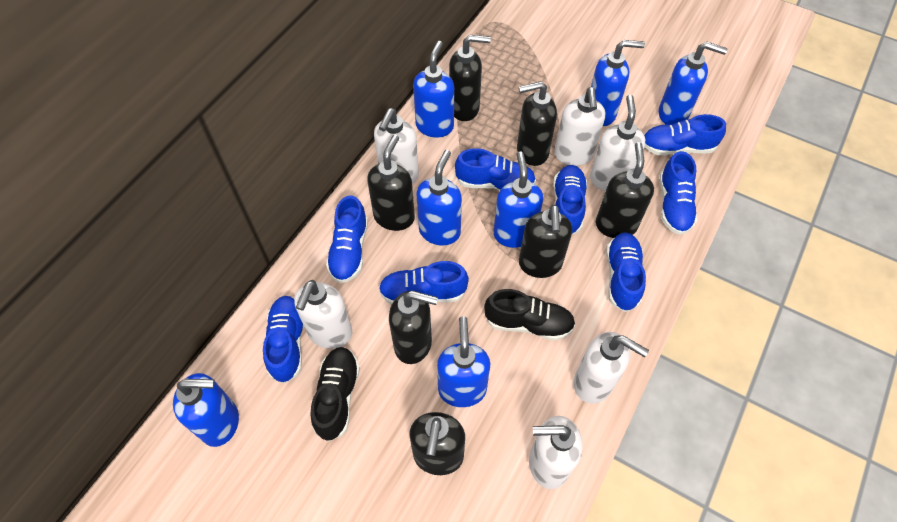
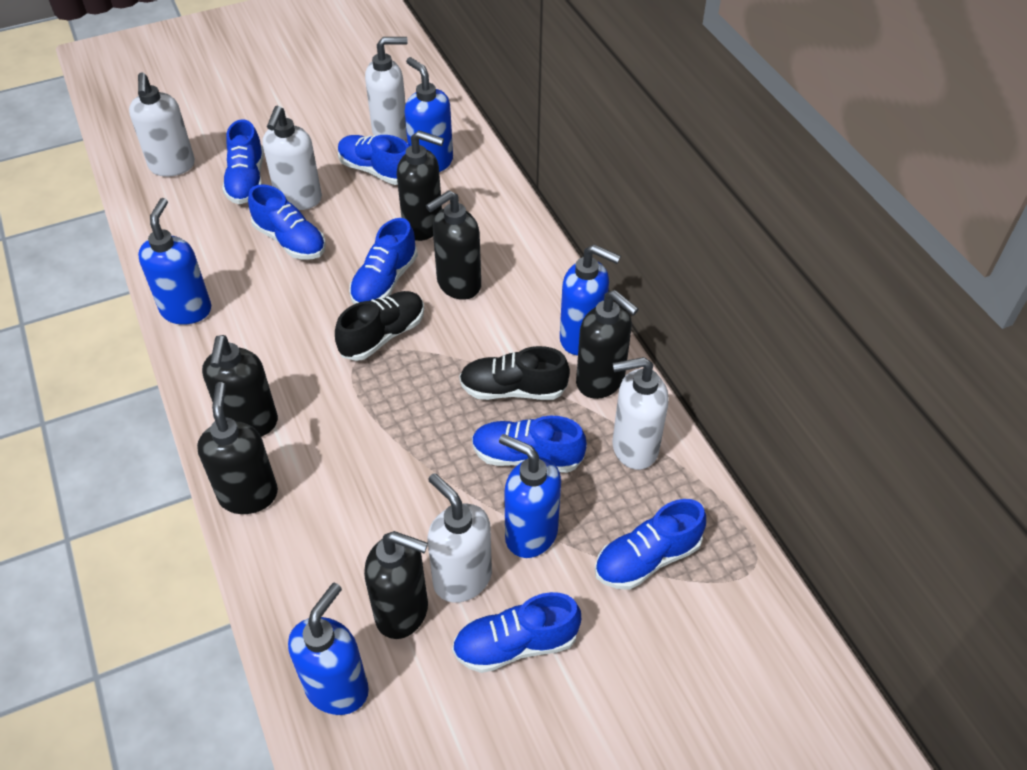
black soap dispenser: [367,135,415,231] [389,291,438,364] [409,412,465,475] [449,35,491,121] [517,81,557,166] [519,205,572,278] [596,142,654,238] = 7 -> [197,382,278,514] [202,335,278,437] [364,531,428,639] [397,131,444,241] [426,190,481,300] [576,290,639,399] = 6
blue shoe: [263,296,303,384] [326,195,368,283] [379,261,469,304] [455,148,536,190] [553,165,587,234] [606,232,646,312] [644,114,726,155] [660,151,698,235] = 8 -> [222,119,264,204] [248,184,326,260] [338,135,409,185] [349,218,418,304] [452,592,581,673] [472,416,587,473] [595,499,706,590] = 7
blue soap dispenser: [173,373,239,447] [413,41,454,138] [416,150,462,246] [437,316,490,407] [493,151,543,248] [591,40,645,126] [659,42,727,125] = 7 -> [138,198,211,325] [288,583,369,715] [405,57,453,172] [499,434,561,558] [560,245,621,355] = 5
white soap dispenser: [294,280,352,349] [374,108,419,184] [529,416,583,489] [555,87,605,166] [574,332,649,404] [590,95,645,191] = 6 -> [129,73,195,177] [263,106,322,210] [365,37,408,140] [427,473,492,603] [612,357,669,470] = 5

